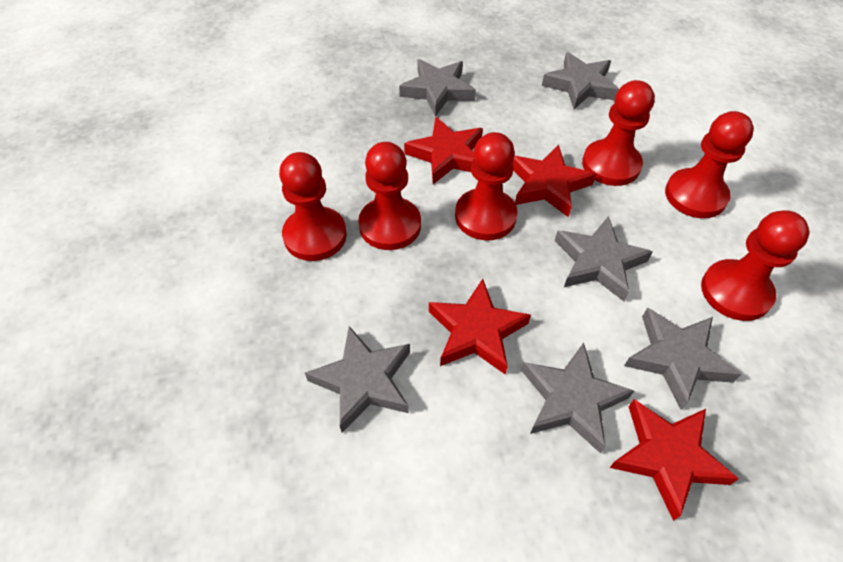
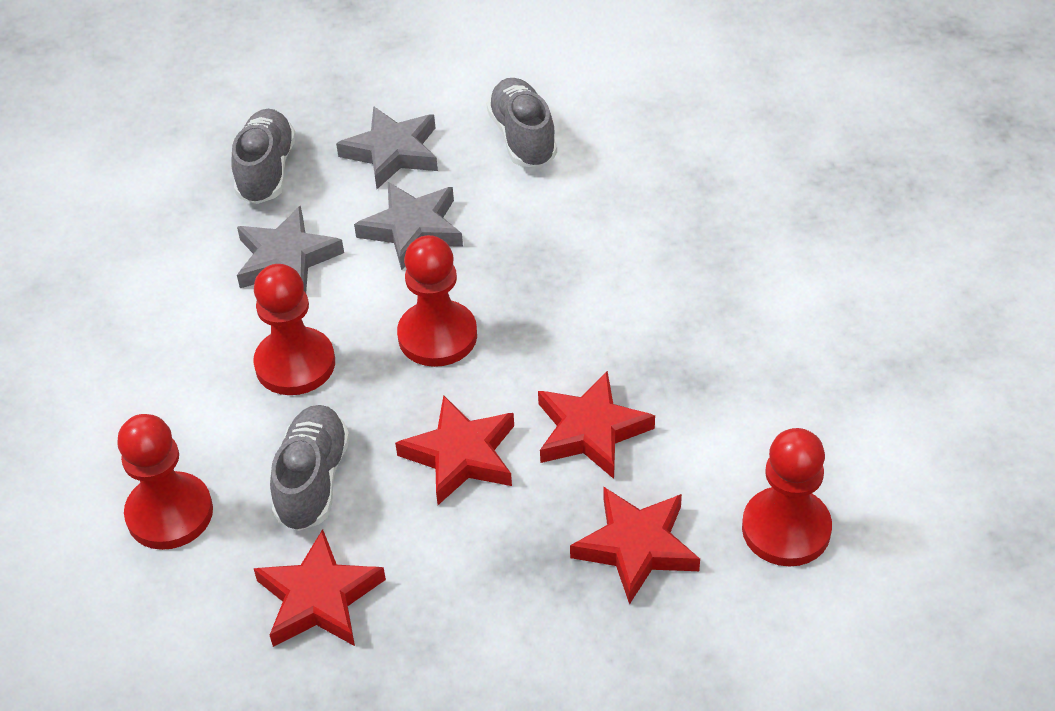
grey shoe: none = 0 -> [231,109,296,204] [270,405,350,531] [487,78,557,168] = 3
grey star: [305,326,410,433] [399,59,476,117] [521,342,634,454] [542,52,619,109] [555,216,653,301] [624,308,741,410] = 6 -> [237,206,344,293] [336,106,438,189] [354,182,463,270] = 3
red pawn: [279,152,347,261] [358,142,421,250] [455,132,518,240] [582,80,655,186] [665,111,754,218] [701,210,810,321] = 6 -> [117,414,213,550] [253,264,335,395] [397,235,477,367] [742,428,832,567] = 4

